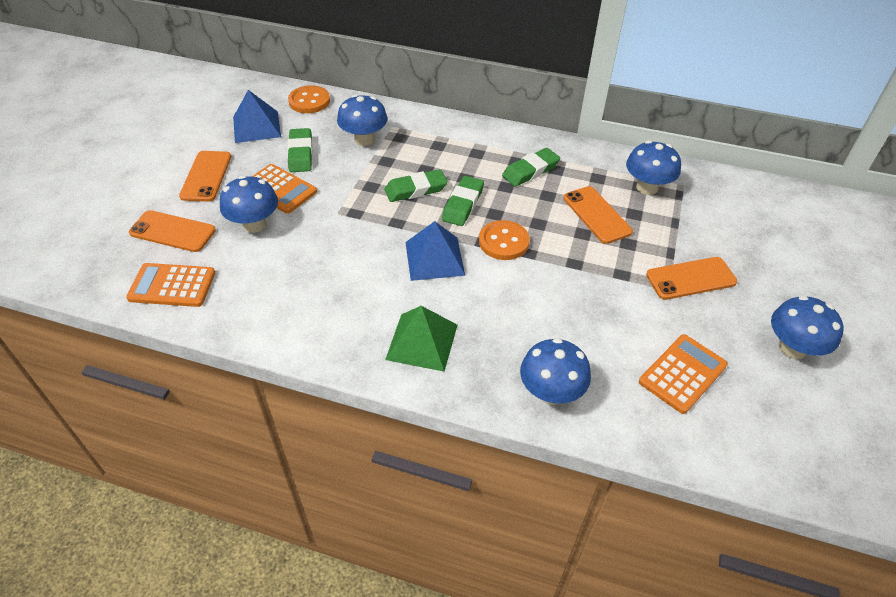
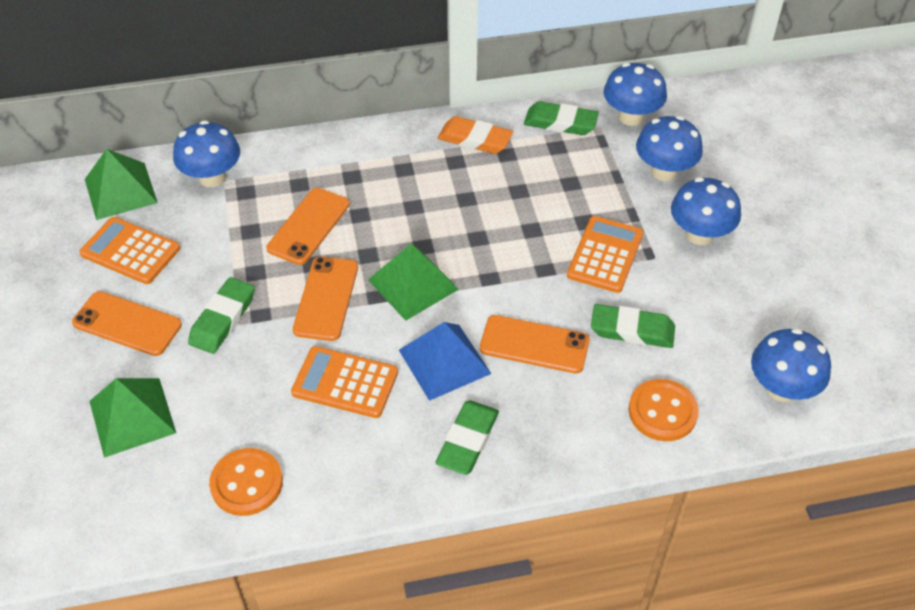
blue pyramid: [233,90,281,143] [405,221,465,281] = 2 -> [399,322,491,401] = 1
green pyramid: [385,306,458,371] = 1 -> [85,149,158,220] [90,378,176,458] [368,244,459,321] = 3
orange eraser: none = 0 -> [437,116,513,154] = 1

